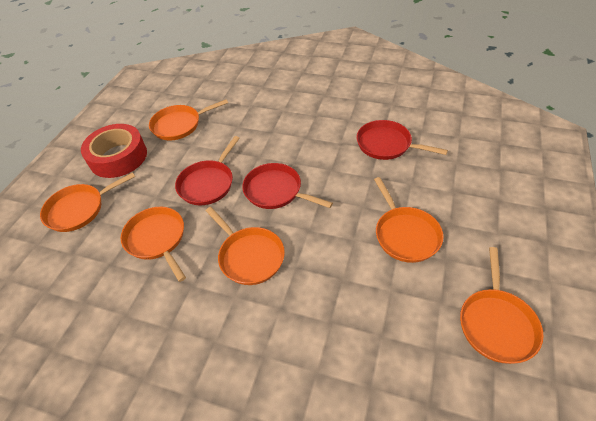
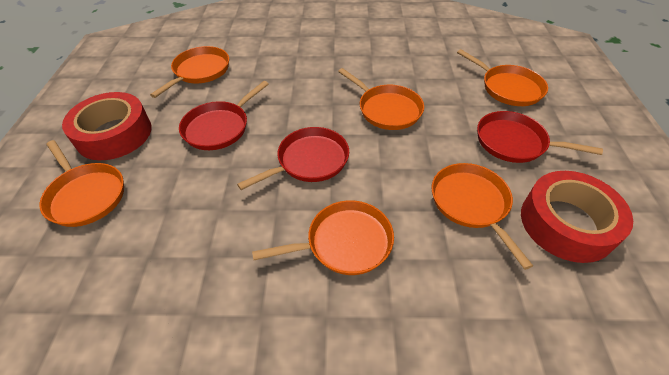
red tape: [81,124,147,178] = 1 -> [62,92,152,160] [521,171,633,263] = 2

